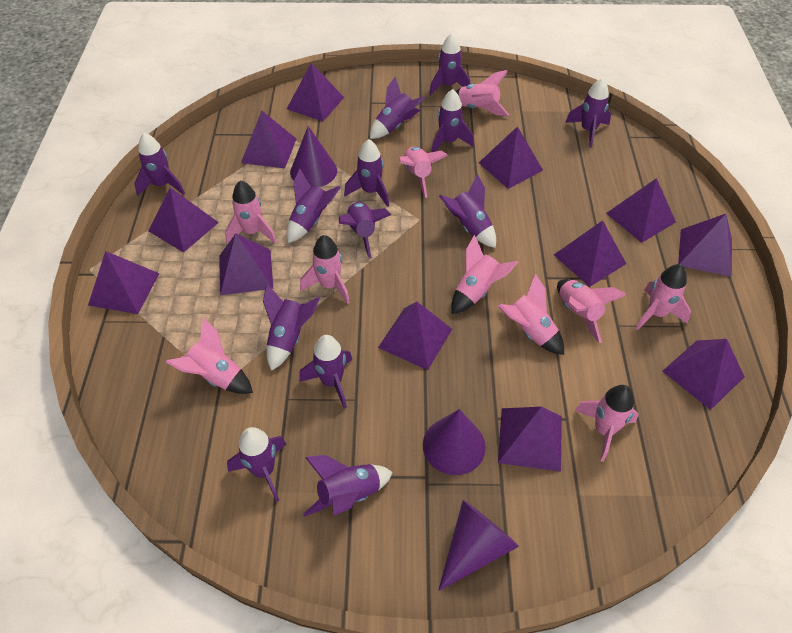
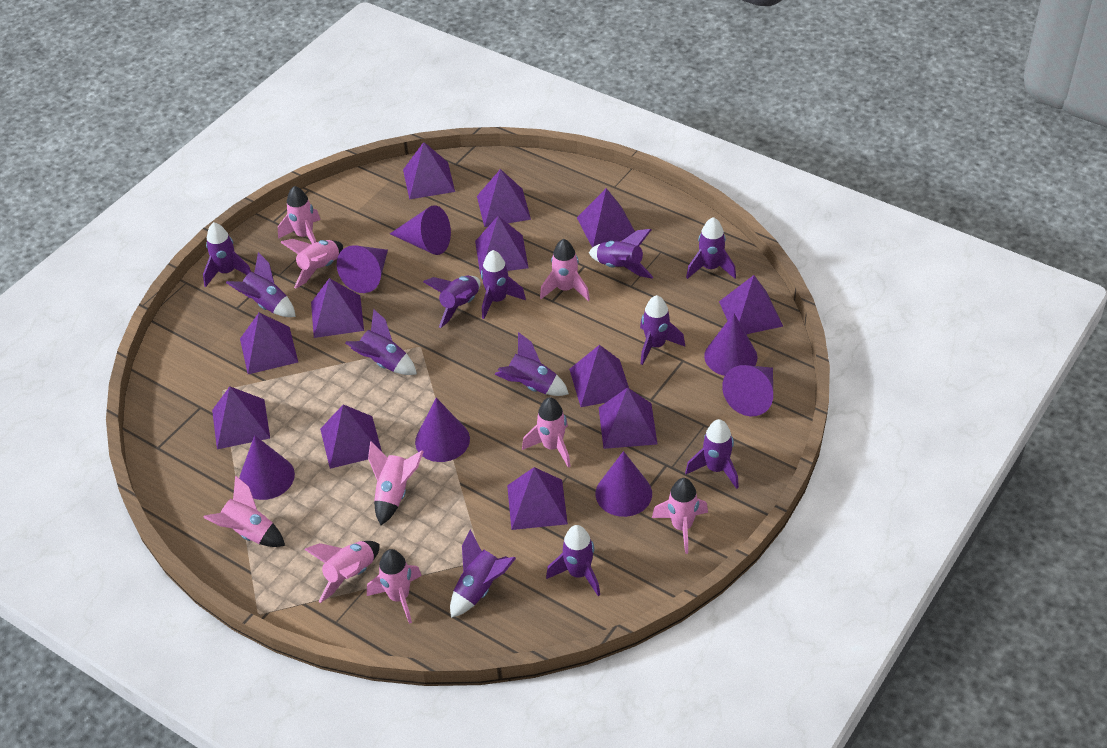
pink rocket: [166,318,253,394] [225,180,277,244] [300,235,350,304] [399,146,448,198] [451,235,519,314] [456,70,509,116] [497,273,564,355] [557,279,626,343] [575,385,639,462] [635,264,691,331] = 10 -> [203,475,285,547] [278,186,321,244] [280,239,343,289] [304,541,379,603] [367,549,422,624] [368,441,424,525] [522,397,571,468] [540,239,590,301] [652,478,708,554] = 9
purple cone: [290,126,337,187] [423,409,486,475] [438,500,519,591] = 3 -> [239,435,295,500] [337,245,388,293] [390,205,451,255] [415,398,470,462] [596,451,652,517] [704,313,758,376] [722,365,773,416] = 7
purple rocket: [134,133,185,196] [227,427,286,502] [263,284,320,371] [287,169,341,243] [299,335,352,409] [303,455,393,517] [339,202,391,259] [344,139,389,207] [370,76,425,139] [429,33,470,95] [431,89,474,152] [439,174,496,248] [565,78,611,148] = 13 -> [203,222,251,287] [226,252,296,317] [345,309,417,375] [423,276,481,328] [450,530,516,618] [481,250,526,319] [495,332,569,396] [546,525,600,596] [589,229,653,279] [640,295,685,365] [685,419,739,489] [686,217,736,279] = 12

